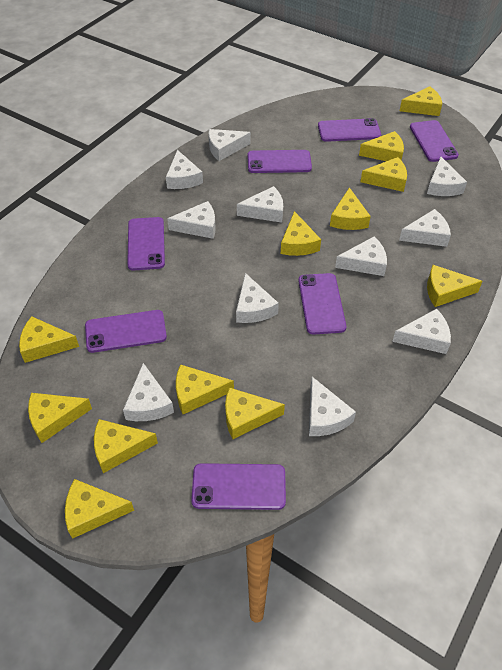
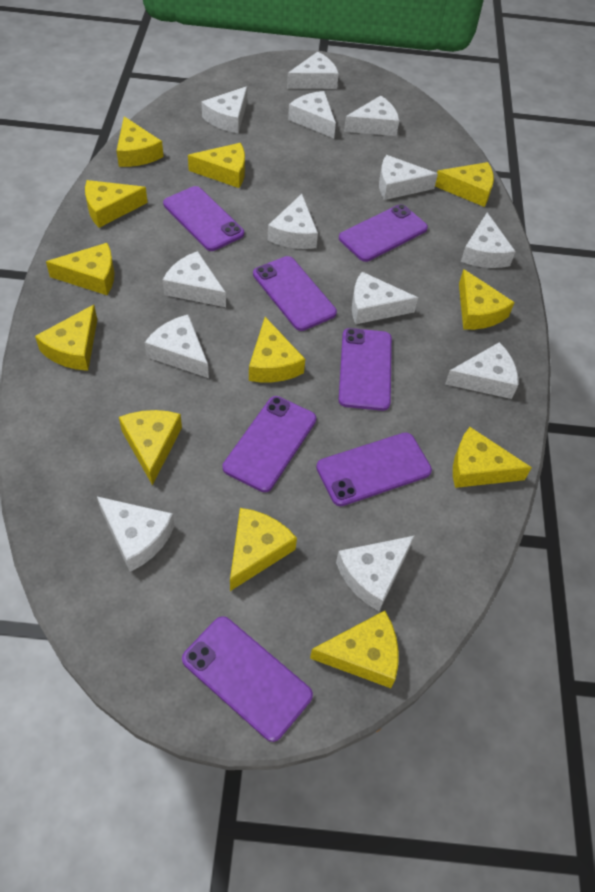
white cheese: [123,363,174,421] [166,150,203,189] [167,201,216,239] [208,129,251,161] [236,273,279,323] [237,186,283,223] [309,377,356,436] [335,236,387,276] [392,309,451,354] [399,209,451,247] [427,157,467,196] = 11 -> [97,497,175,572] [145,314,209,378] [163,251,226,307] [201,86,247,133] [268,194,318,249] [287,52,339,89] [288,91,336,138] [336,536,414,611] [344,96,399,136] [352,272,418,324] [379,155,438,200] [445,342,518,399] [461,213,516,268] = 13

